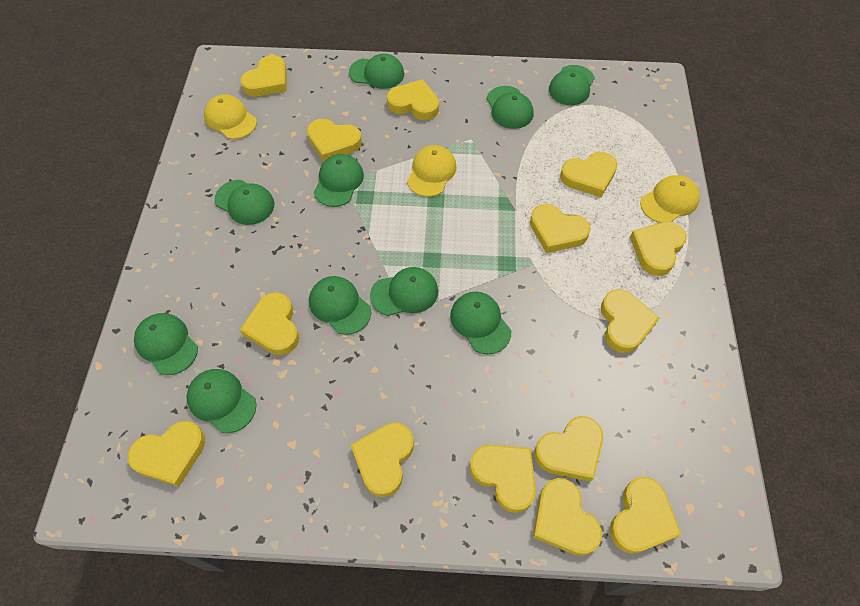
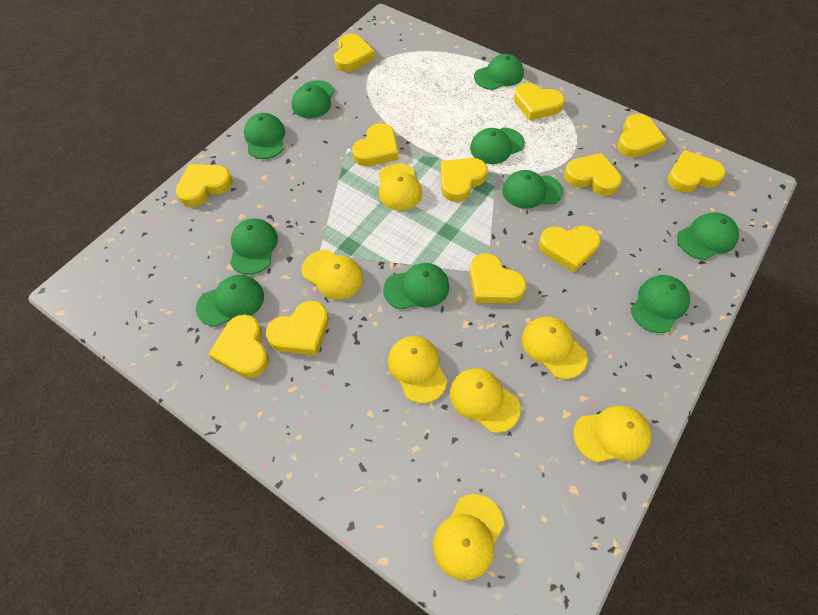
yellow cap: [204,94,257,139] [407,145,457,197] [640,175,700,223] = 3 -> [302,250,363,300] [379,164,422,210] [388,336,447,403] [433,494,504,581] [450,368,521,433] [522,316,588,379] [573,405,651,463] = 7
yellow heart: [128,421,205,487] [240,55,287,97] [240,292,299,355] [307,119,362,162] [351,422,414,497] [387,79,439,120] [470,445,536,513] [530,204,591,253] [533,478,602,556] [534,416,603,482] [560,152,617,197] [601,289,660,353] [610,477,682,554] [630,222,687,276] = 14 -> [176,164,233,207] [208,315,269,378] [266,301,329,355] [334,34,375,72] [352,123,399,166] [441,158,488,202] [469,253,526,304] [514,83,565,120] [539,225,601,272] [564,153,622,196] [617,114,666,157] [667,150,726,192] = 12

